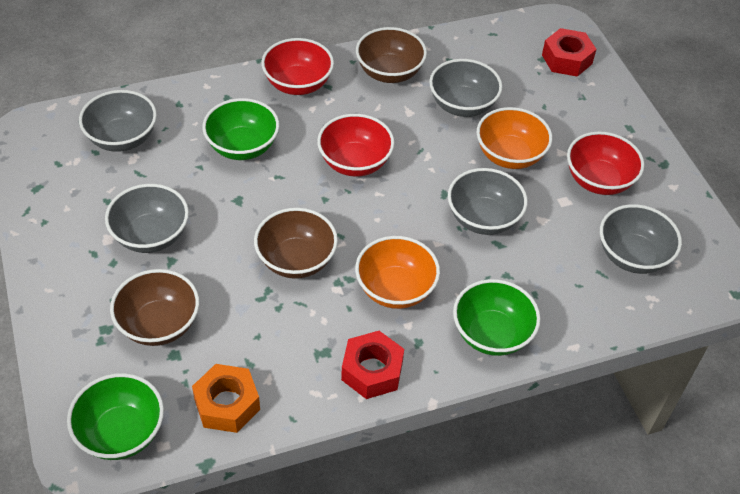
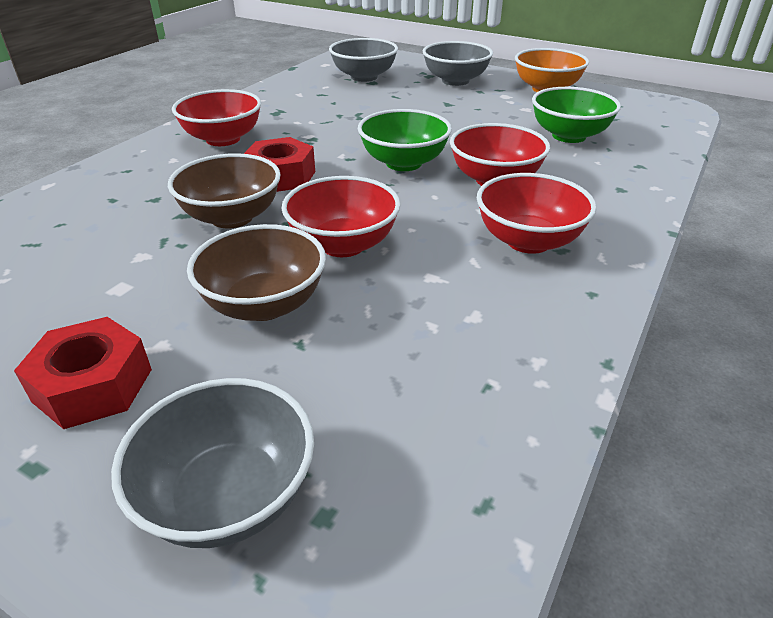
brown bowl: [110,269,199,346] [254,208,338,279] [356,27,427,83] = 3 -> [168,153,281,229] [187,224,326,321] = 2
green bowl: [67,373,164,460] [202,98,279,160] [453,279,541,356] = 3 -> [358,109,452,171] [532,87,621,143] = 2
grey bowl: [79,90,157,152] [105,184,189,253] [429,59,502,117] [448,168,528,235] [600,204,682,274] = 5 -> [111,378,314,548] [329,38,398,82] [423,41,493,86] = 3
orange bowl: [355,236,440,309] [477,107,552,169] = 2 -> [515,48,589,92] = 1
orange nut: [192,364,260,433] = 1 -> none = 0
red bowl: [261,38,334,95] [317,114,394,176] [567,132,644,195] = 3 -> [172,89,261,146] [281,176,401,257] [450,123,550,186] [477,173,597,254] = 4

